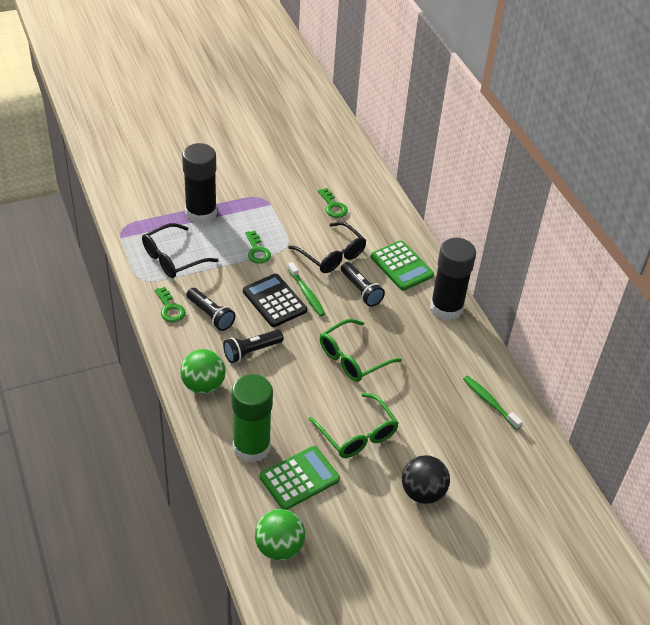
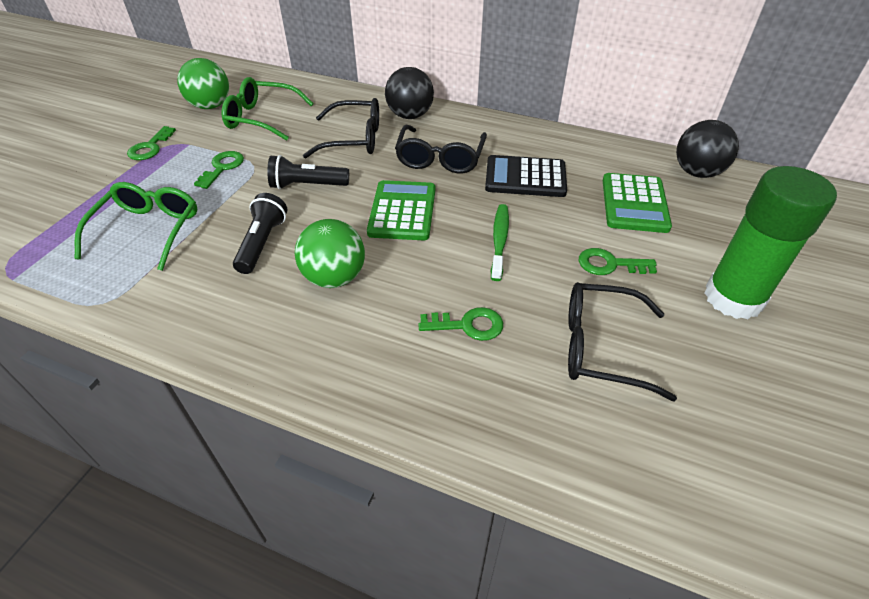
black ball: [402,455,450,504] = 1 -> [385,67,434,119] [676,120,739,178] = 2
black flashlight: [186,288,235,331] [223,330,283,363] [341,262,385,307] = 3 -> [233,193,287,274] [267,155,349,189] = 2
black glasses: [142,223,219,278] [288,222,366,273] = 2 -> [303,98,379,158] [395,125,487,173] [568,282,677,402] = 3
black glue stick: [182,143,217,224] [430,238,476,321] = 2 -> none = 0
green key: [155,287,186,322] [245,231,271,264] [318,188,348,218] = 3 -> [127,126,176,160] [194,151,244,189] [418,307,503,341] [579,248,657,275] = 4
green toothbrush: [288,262,325,316] [463,376,523,430] = 2 -> [491,204,509,281] = 1

